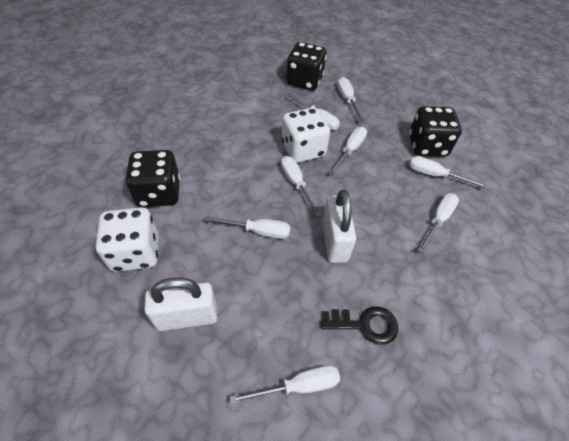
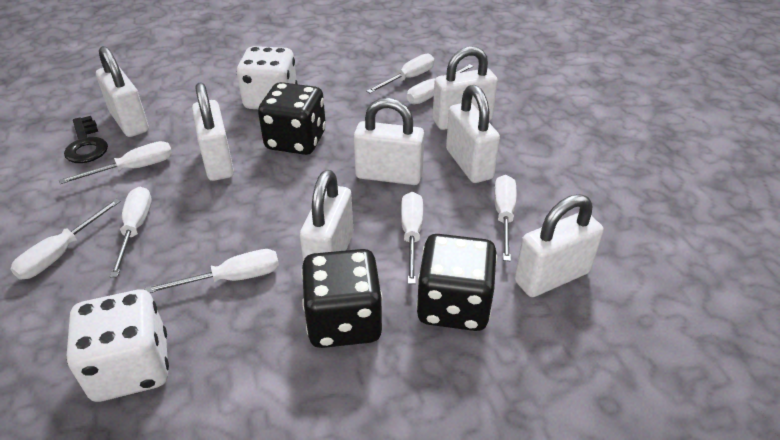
white padlock: [144,278,218,331] [322,190,356,263] = 2 -> [96,46,149,137] [192,83,234,181] [300,170,353,262] [354,98,424,185] [433,46,498,130] [446,85,500,183] [514,194,604,297] = 7

